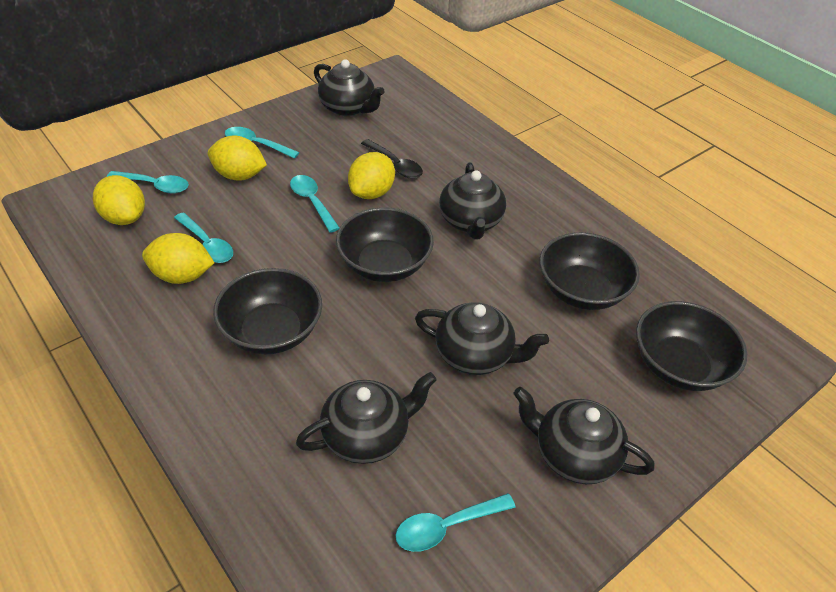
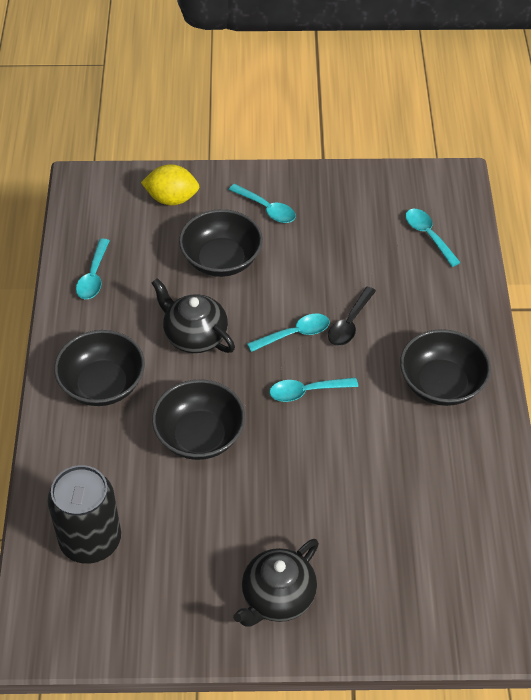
black can: none = 0 -> [48,465,121,564] = 1
black teapot: [296,372,437,464] [314,59,385,116] [415,302,549,375] [439,162,506,239] [513,387,655,484] = 5 -> [152,278,235,353] [233,539,319,627] = 2
yellow lemon: [93,175,145,225] [142,233,215,284] [208,136,267,181] [348,152,395,199] = 4 -> [141,164,199,205] = 1

